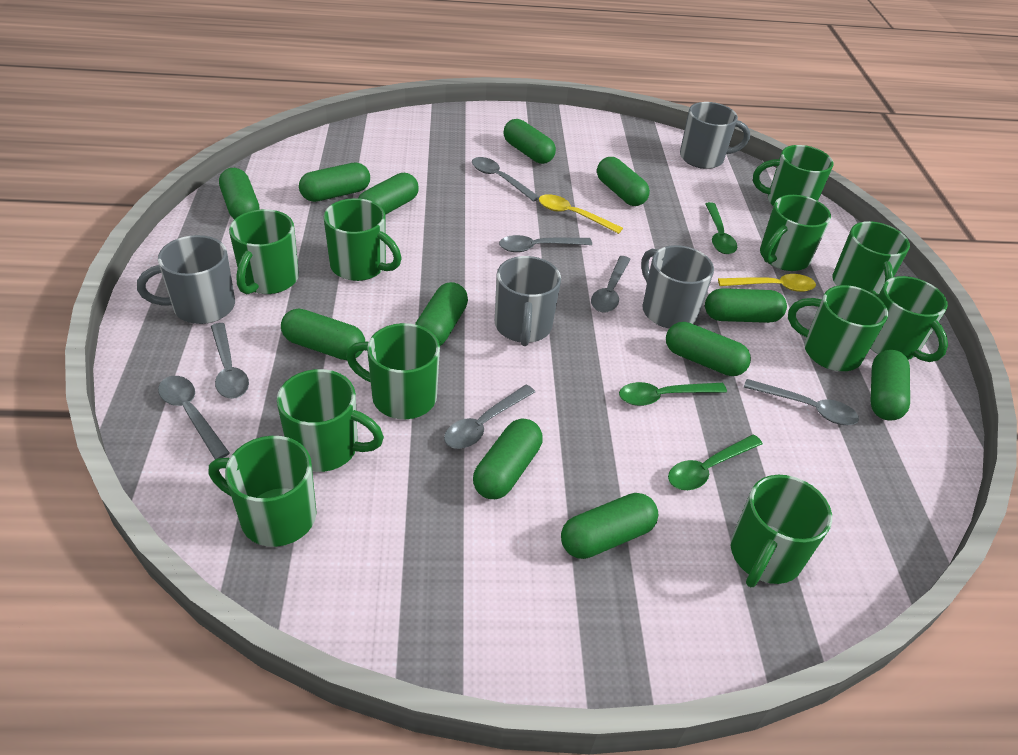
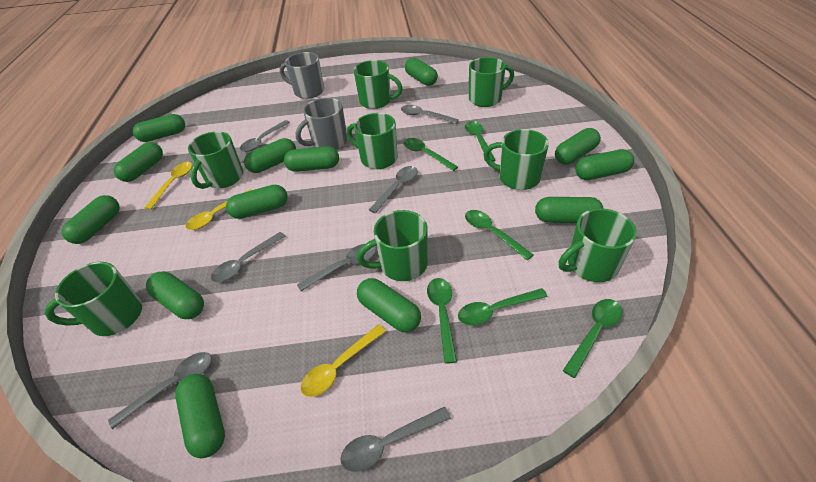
green capsule: [219,168,259,219] [281,308,365,360] [299,163,370,202] [358,173,419,215] [415,282,468,346] [473,418,542,499] [503,119,556,164] [561,493,658,559] [597,157,650,206] [666,322,751,376] [705,288,787,323] [870,350,910,420] = 12 -> [62,195,120,244] [114,142,163,182] [133,114,185,142] [146,272,204,319] [175,374,225,458] [226,185,288,219] [244,138,296,173] [284,146,339,172] [357,278,421,333] [405,58,438,86] [535,197,604,223] [555,128,601,165] [576,149,634,180] = 13
green mug: [208,436,317,547] [229,209,299,294] [277,369,384,472] [323,198,401,281] [346,323,440,419] [731,475,832,587] [753,145,833,206] [760,195,831,271] [788,285,888,371] [832,221,910,297] [870,276,948,362] = 11 -> [45,262,142,336] [188,131,243,189] [347,113,398,169] [354,60,402,109] [357,210,428,281] [469,57,514,107] [483,129,549,190] [559,208,637,282] = 8
green spoon: [619,382,727,406] [668,434,763,490] [705,202,737,254] = 3 -> [404,138,458,171] [427,278,457,364] [458,288,548,325] [465,121,496,162] [465,210,533,260] [563,299,622,378] = 6
grey mug: [137,235,235,324] [495,256,561,346] [641,245,714,328] [680,102,750,169] = 4 -> [280,52,324,99] [296,98,347,150] = 2
yellow spoon: [539,194,623,234] [718,274,816,292] = 2 -> [144,162,192,210] [185,189,252,230] [301,324,386,397] = 3

